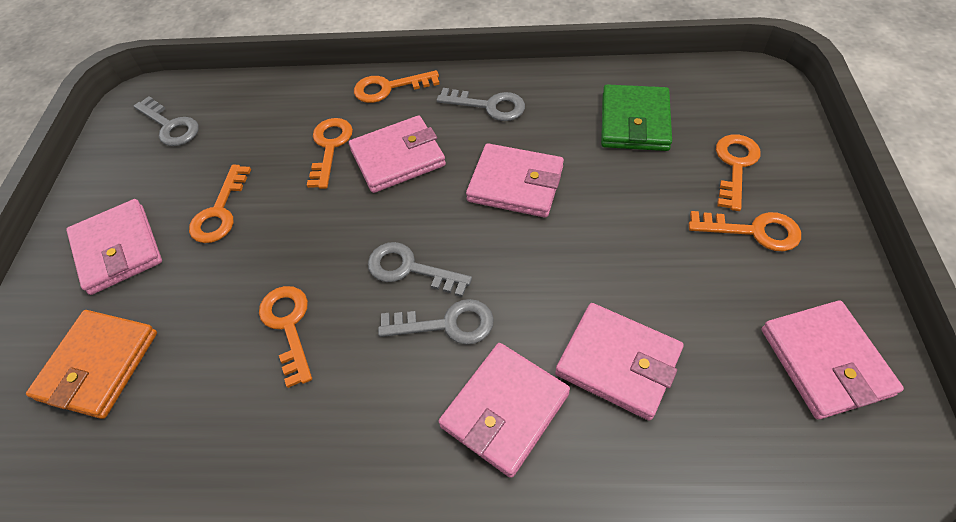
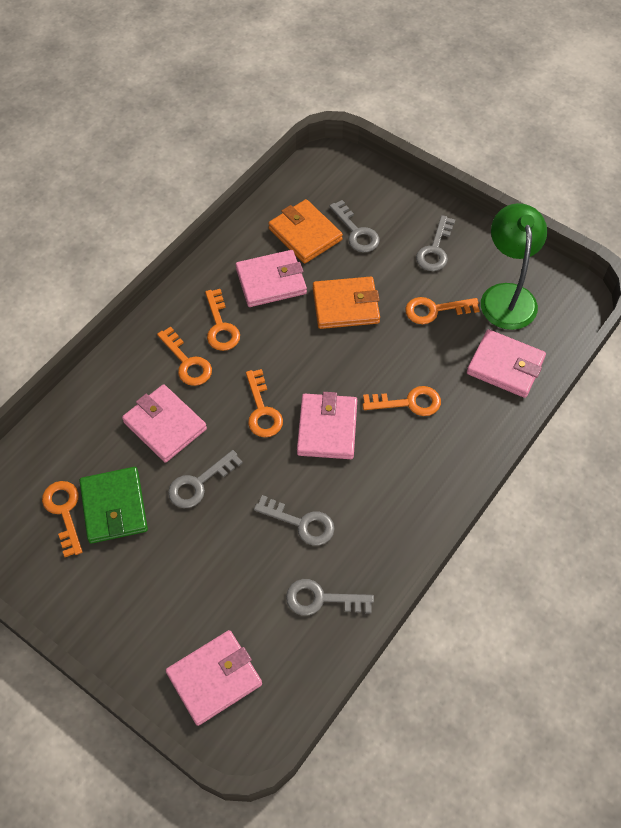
green lamp: none = 0 -> [481,203,547,330] = 1
grey key: [134,96,198,146] [368,242,472,297] [378,299,494,345] [437,88,525,121] = 4 -> [168,450,243,508] [254,495,335,546] [286,579,374,616] [330,200,380,252] [416,215,455,271] = 5
orange wallet: [26,310,157,419] = 1 -> [268,199,343,264] [313,277,380,329] = 2
pink wallet: [66,199,162,295] [349,115,446,193] [439,343,570,478] [466,143,564,218] [555,303,683,421] [761,300,904,419] = 6 -> [122,384,207,463] [166,630,262,726] [236,250,307,307] [297,392,357,459] [467,329,546,398] = 5

